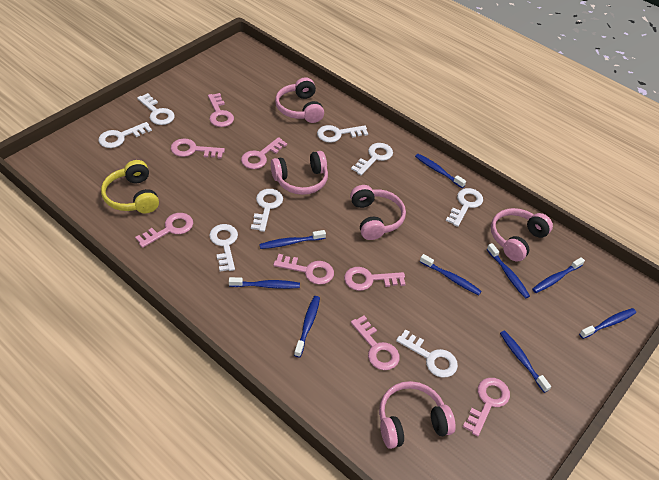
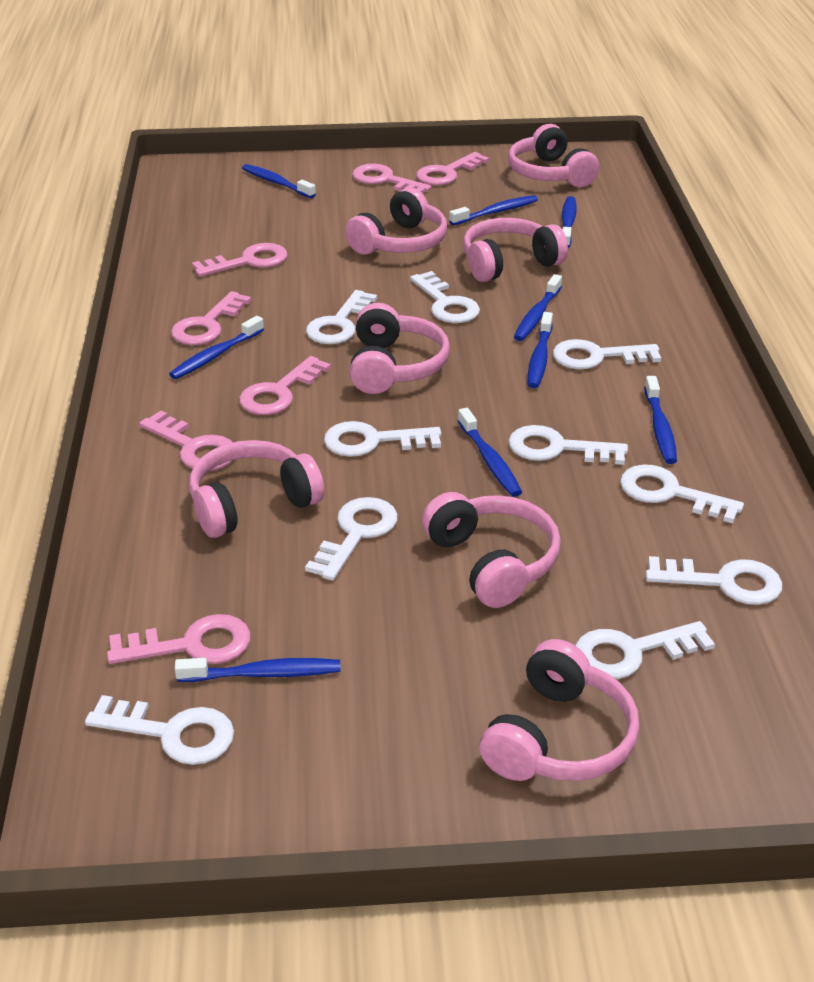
pink headphones: [271,151,328,195] [275,77,324,123] [350,185,406,240] [379,381,456,449] [491,208,553,262] = 5 -> [189,440,324,538] [345,188,447,255] [350,303,450,394] [422,492,561,608] [463,218,568,282] [479,639,640,781] [508,124,599,187] = 7
pink key: [135,213,193,248] [171,138,225,159] [208,93,234,127] [241,137,287,169] [273,254,334,285] [344,267,405,291] [351,316,400,370] [463,378,510,436] = 8 -> [107,614,251,664] [139,410,233,471] [171,291,252,345] [192,243,288,277] [239,356,331,415] [352,164,431,194] [416,152,489,186] = 7
white key: [98,122,152,148] [137,93,175,125] [209,224,238,272] [251,189,283,232] [317,125,368,143] [351,143,393,175] [396,329,458,378] [446,188,483,227] = 8 -> [85,695,234,765] [305,497,398,580] [306,290,377,344] [324,421,441,457] [410,271,480,323] [508,425,628,465] [553,339,661,369] [575,621,715,679] [620,464,744,523] [646,556,782,605] = 10
yellow headphones: [101,160,159,213] = 1 -> none = 0

